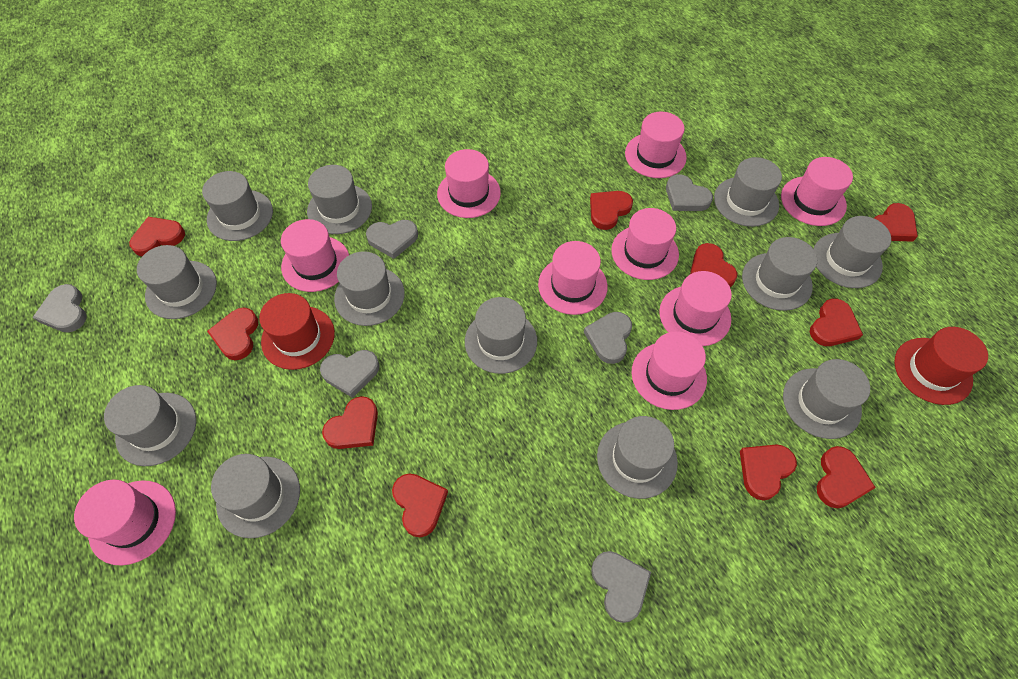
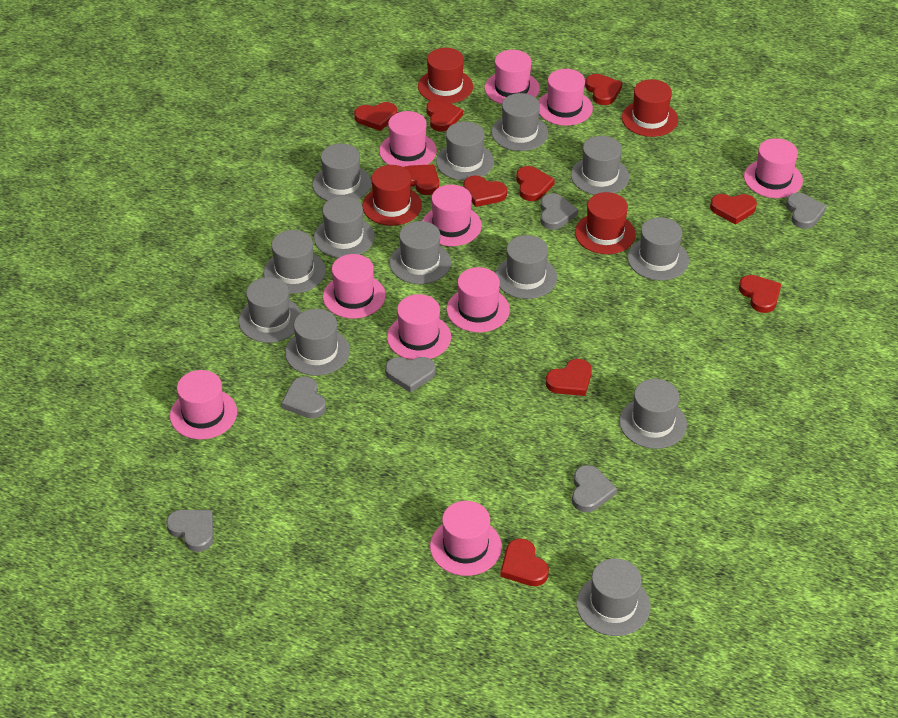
grey hat: [104,385,196,466] [137,245,217,319] [202,171,273,241] [211,454,300,538] [307,165,372,234] [334,251,405,326] [465,297,537,374] [597,416,678,499] [714,157,782,227] [742,237,817,311] [783,359,870,439] [814,216,891,288] = 12 -> [239,277,301,343] [264,230,326,294] [285,309,350,376] [313,143,371,201] [314,196,375,258] [389,221,451,284] [436,121,494,181] [491,93,548,151] [496,235,557,299] [571,136,629,195] [576,558,651,636] [619,379,687,449] [627,217,689,280] = 13
pink hat: [74,480,176,566] [281,219,349,292] [437,149,501,218] [538,241,608,315] [611,208,679,280] [625,112,687,178] [632,331,707,410] [659,271,732,346] [781,157,853,226] = 9 -> [170,370,237,440] [323,254,386,319] [379,111,437,167] [387,294,451,360] [422,185,482,246] [430,501,502,576] [447,267,510,332] [485,50,540,104] [538,69,593,126] [744,138,803,198] = 10
red hat: [259,293,335,370] [894,327,988,405] = 2 -> [362,165,422,226] [418,48,473,103] [575,192,636,254] [622,79,678,137] = 4

